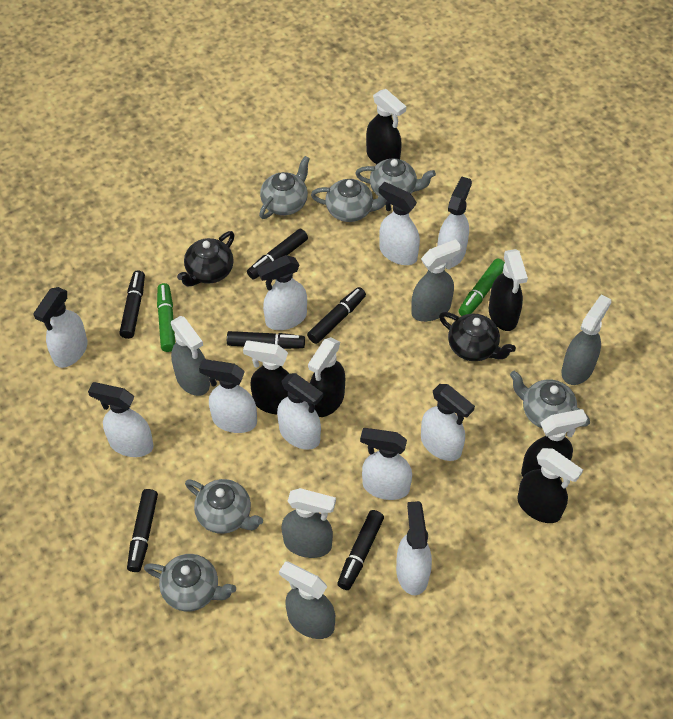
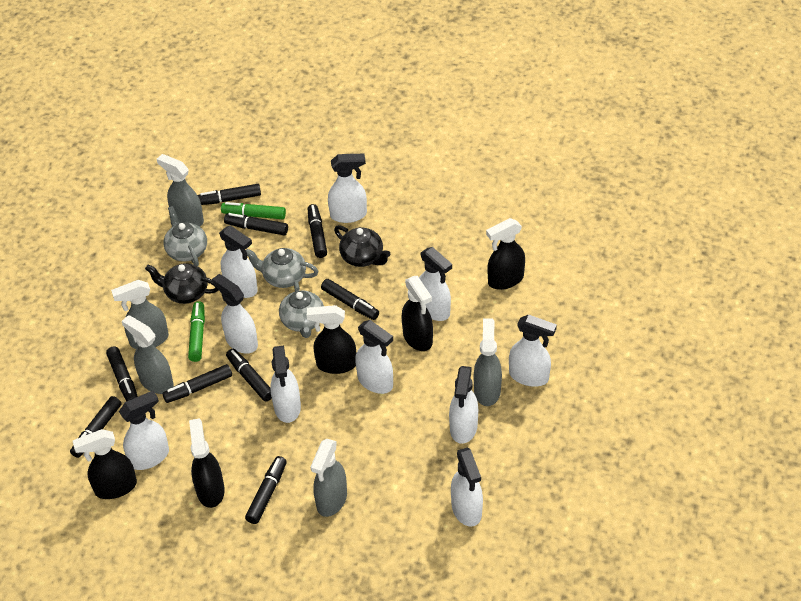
black marker: [119,271,145,339] [127,489,158,572] [227,331,305,349] [247,229,308,280] [307,287,366,344] [337,510,384,590] = 6 -> [70,396,121,458] [106,346,138,401] [162,364,232,403] [198,184,261,205] [224,213,288,235] [226,349,272,402] [245,456,287,524] [308,204,327,258] [321,279,379,320] = 9
black spray bottle: [243,340,289,415] [308,337,345,417] [366,89,406,164] [489,249,528,331] [517,448,583,523] [521,409,587,478] = 6 -> [73,429,137,499] [189,419,225,508] [307,305,356,374] [402,276,433,351] [486,218,525,290] = 5
grey teapot: [144,554,236,612] [185,479,263,534] [259,156,310,219] [311,179,387,222] [355,158,436,196] [510,371,590,428] = 6 -> [164,206,207,266] [246,248,319,288] [279,280,324,338] = 3

